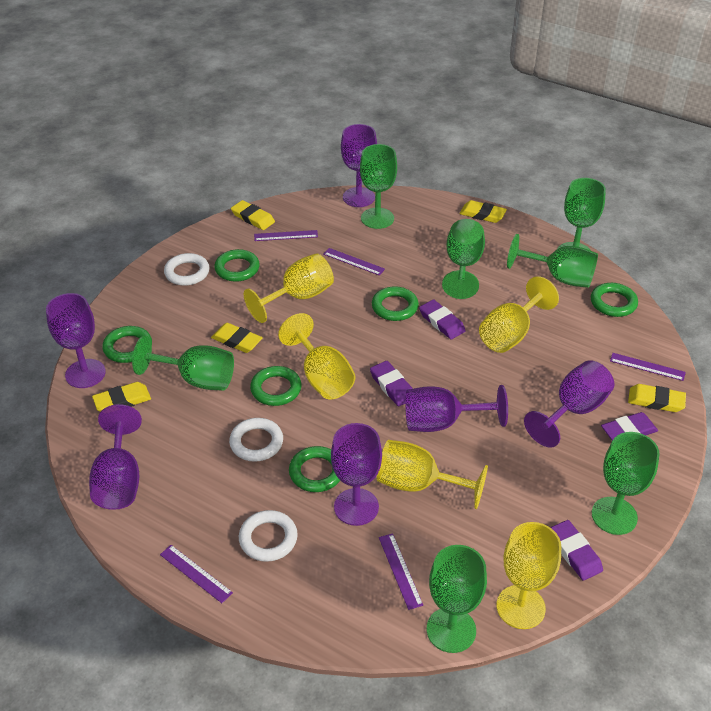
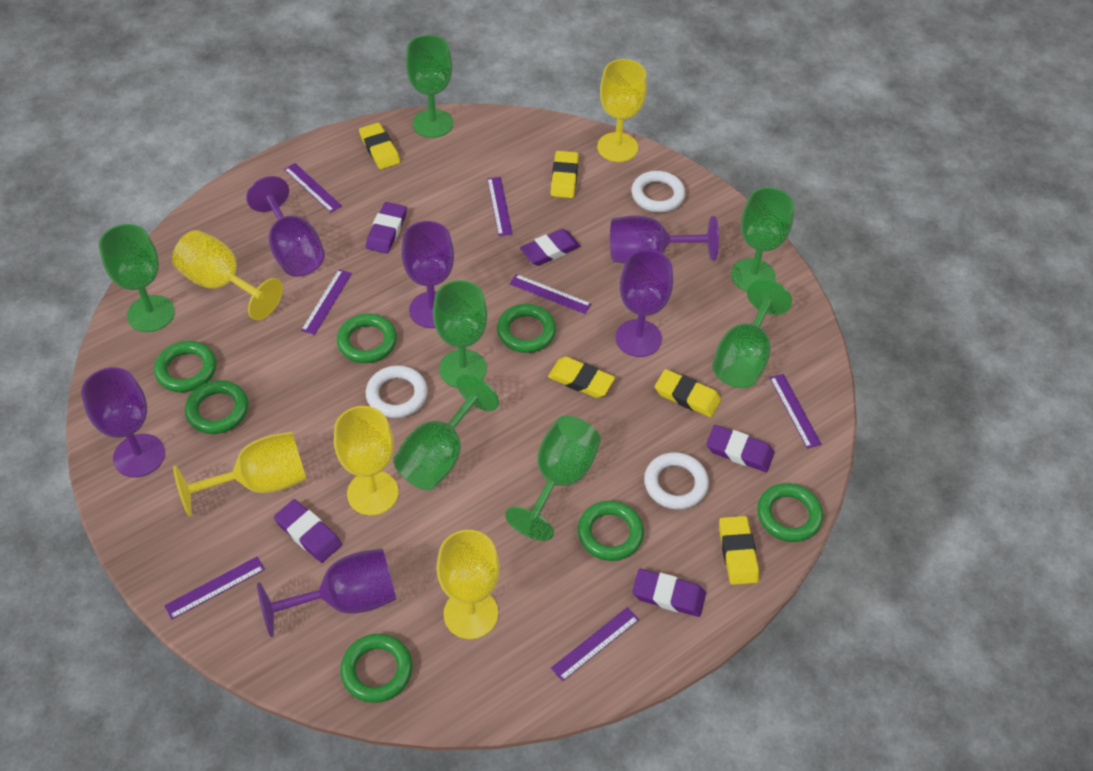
green ring: [102,326,152,363] [214,249,260,282] [250,366,302,406] [289,446,340,492] [372,286,419,321] [591,283,638,317] = 6 -> [154,341,216,392] [185,380,249,434] [337,313,397,363] [340,634,413,703] [497,304,556,353] [577,501,644,561] [757,483,823,542] = 7
purple eraser: [370,361,413,406] [419,299,466,339] [550,520,603,581] [601,412,658,441] = 4 -> [274,499,342,563] [366,202,407,254] [520,229,580,266] [632,569,706,617] [706,425,774,472] = 5
purple ruler: [160,545,233,603] [254,230,318,241] [324,248,385,276] [379,533,423,610] [610,353,686,381] = 5 -> [164,557,265,620] [284,163,342,213] [301,269,352,335] [487,177,513,236] [510,274,591,314] [551,607,639,682] [770,374,822,449] = 7

